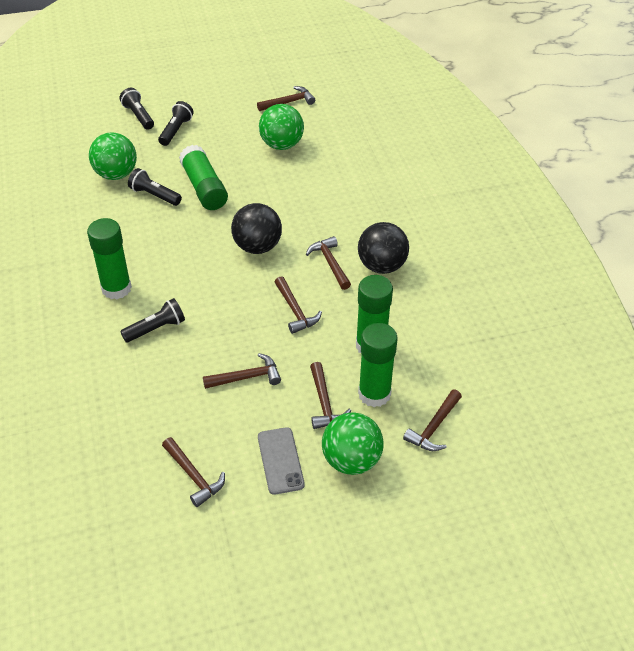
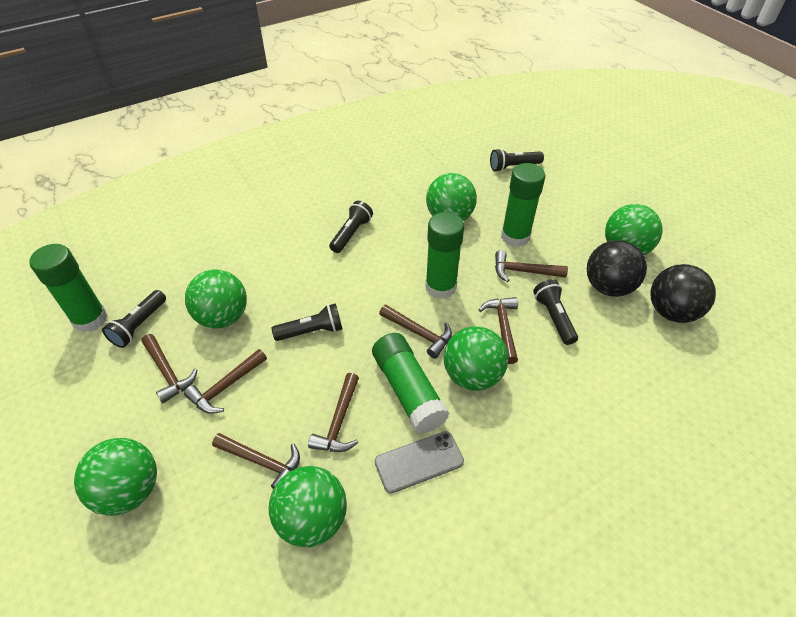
black flashlight: [119,88,154,130] [120,298,185,343] [128,168,182,206] [158,101,194,146] = 4 -> [102,290,166,348] [272,303,343,341] [329,201,373,253] [490,148,544,172] [533,279,578,345] = 5
green ball: [89,132,137,180] [259,104,304,150] [322,412,384,475] = 3 -> [74,438,157,516] [185,269,247,328] [269,466,347,547] [426,173,477,221] [444,326,508,391] [605,204,662,255] = 6

